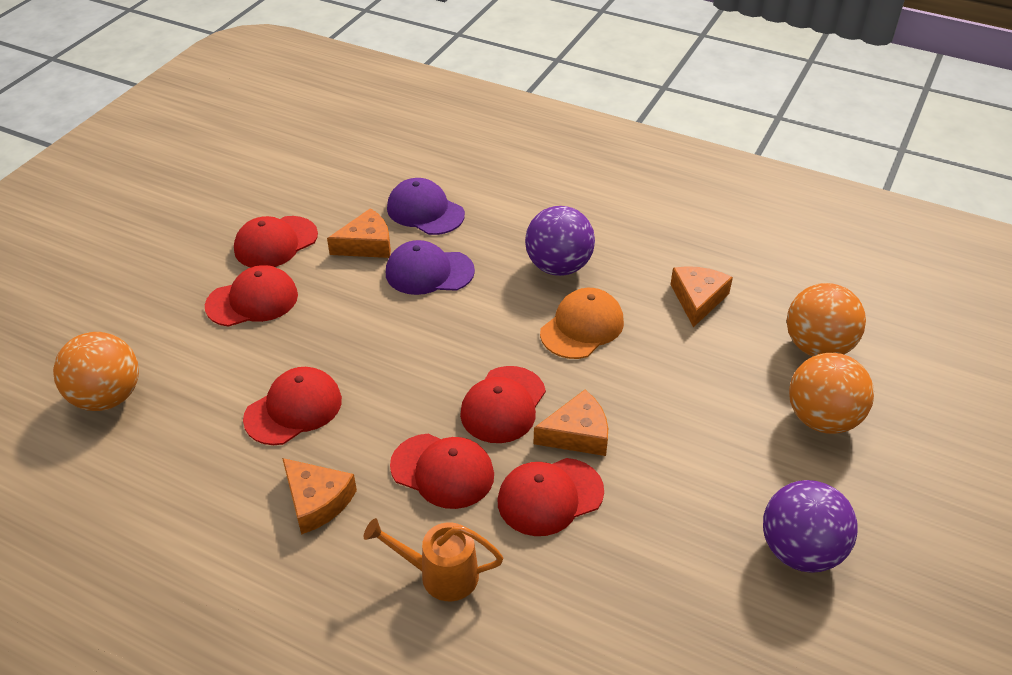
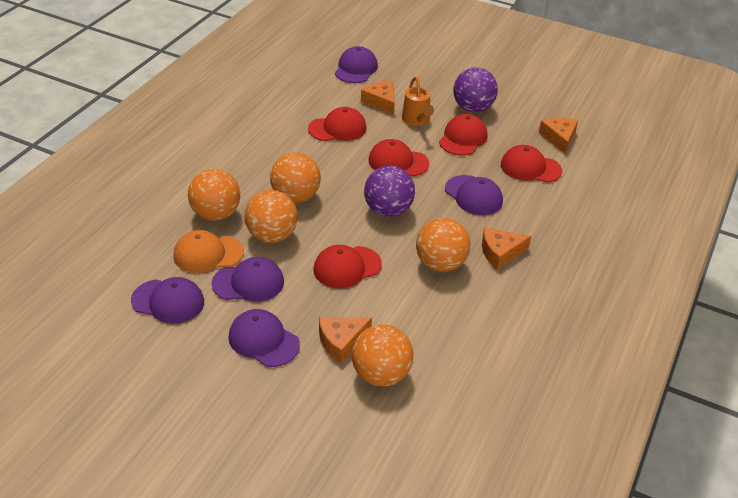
orange ball: [53,332,139,411] [787,283,866,356] [789,353,874,434] = 3 -> [188,169,240,221] [244,190,298,243] [270,152,321,203] [352,324,413,386] [416,218,471,272] = 5
purple cap: [386,240,475,295] [387,178,465,235] = 2 -> [131,277,204,324] [212,257,284,302] [228,309,300,367] [335,46,378,83] [445,175,503,215] = 5
red cap: [205,265,298,327] [234,216,318,268] [243,367,342,445] [390,434,494,509] [460,366,546,443] [498,458,604,536] = 6 -> [308,107,367,141] [314,245,382,288] [368,139,429,176] [439,114,487,156] [501,145,562,183] = 5

